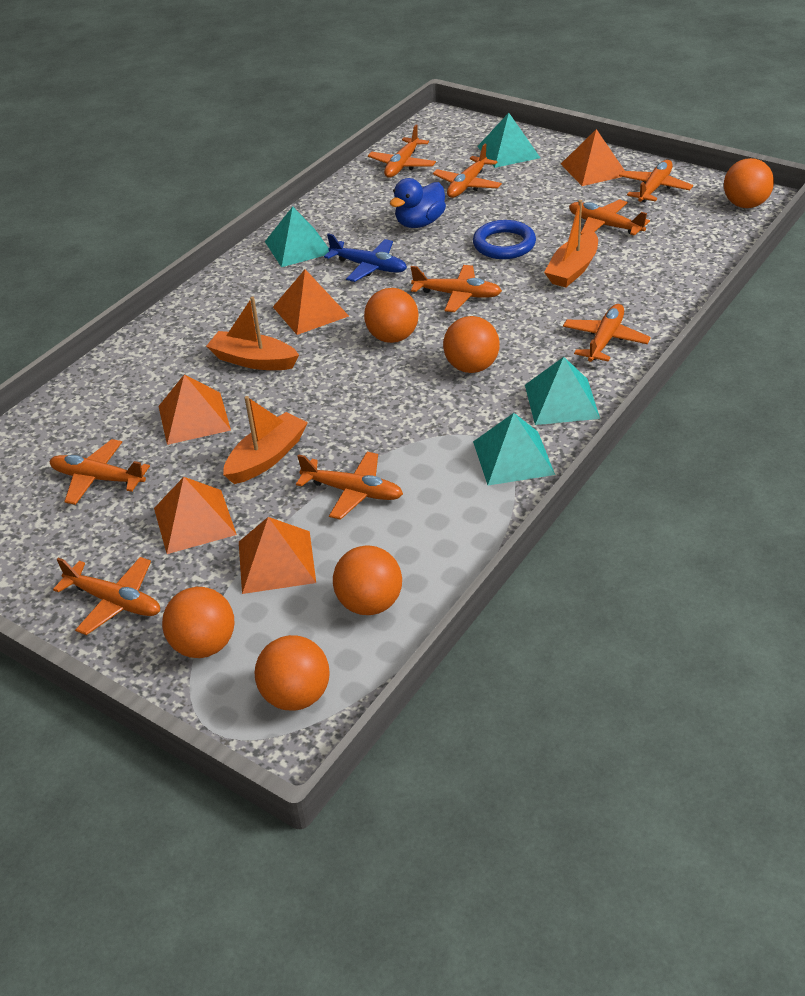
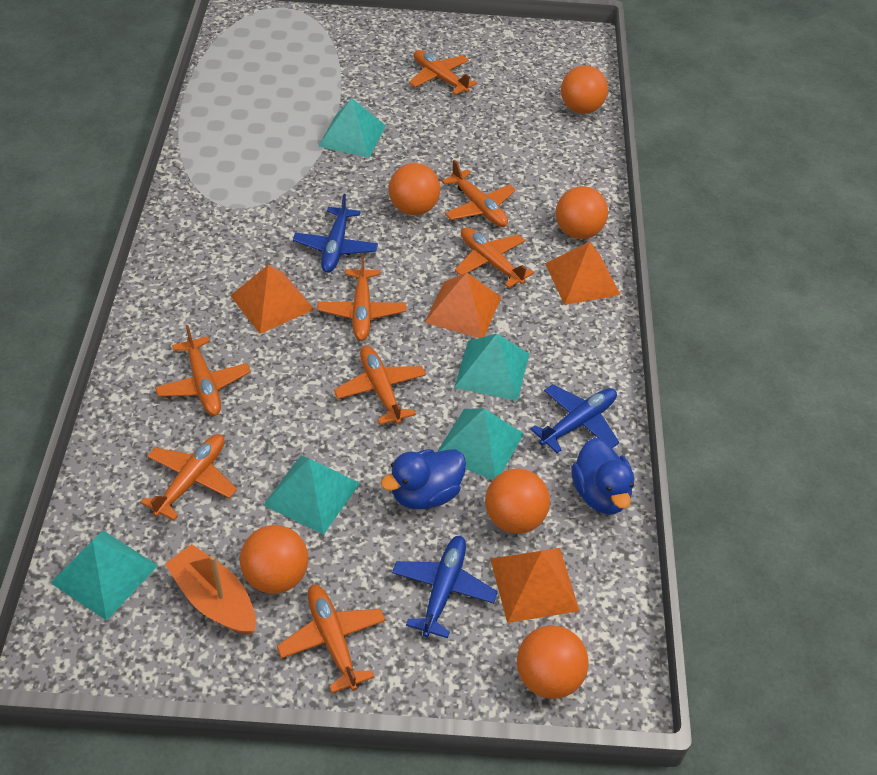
blue duck: [390,178,446,228] = 1 -> [381,449,466,509] [571,438,634,514] = 2
blue plane: [324,233,407,282] = 1 -> [293,194,378,273] [392,536,498,638] [530,384,620,453] = 3
blue ring: [473,220,536,259] = 1 -> none = 0
orange boat: [206,296,299,370] [223,396,308,484] [544,200,598,287] = 3 -> [165,544,256,634] = 1
orange plane: [49,439,150,505] [53,557,160,635] [296,452,403,520] [368,124,436,178] [411,265,502,312] [433,144,502,198] [563,304,651,362] [569,199,650,236] [619,160,693,202] = 9 -> [140,434,237,520] [155,325,251,416] [277,584,386,693] [317,254,406,341] [334,346,426,425] [409,50,477,95] [442,160,516,227] [455,228,534,288] = 8
orange pyramid: [154,477,237,554] [158,374,231,445] [239,517,316,594] [273,269,349,335] [561,129,625,186] = 5 -> [230,265,314,334] [424,272,501,338] [490,548,580,623] [545,242,621,305] = 4
turquoise pyramid: [265,206,329,267] [473,413,555,486] [477,113,540,168] [525,357,600,425] = 4 -> [51,530,158,621] [263,455,360,535] [318,98,386,158] [437,408,524,480] [454,334,529,401] = 5

